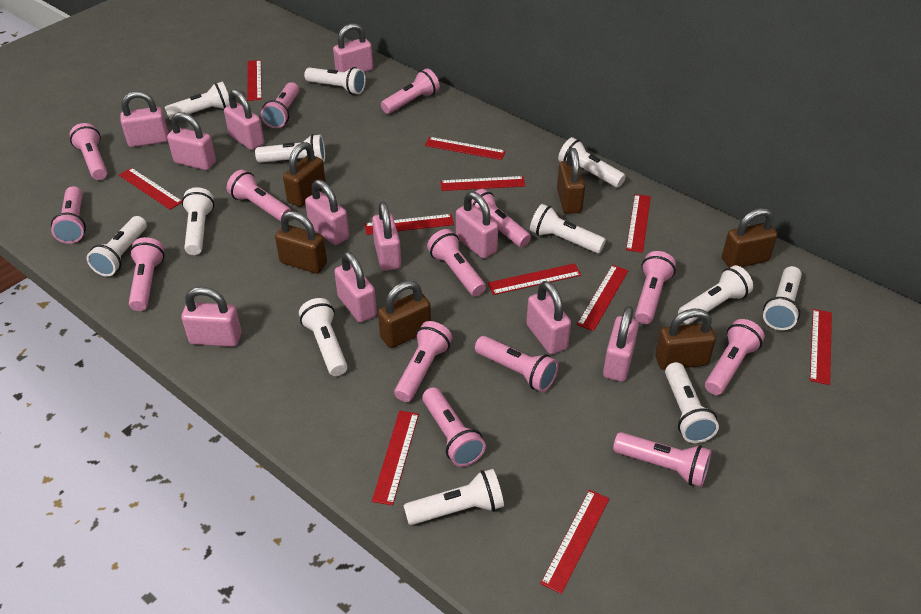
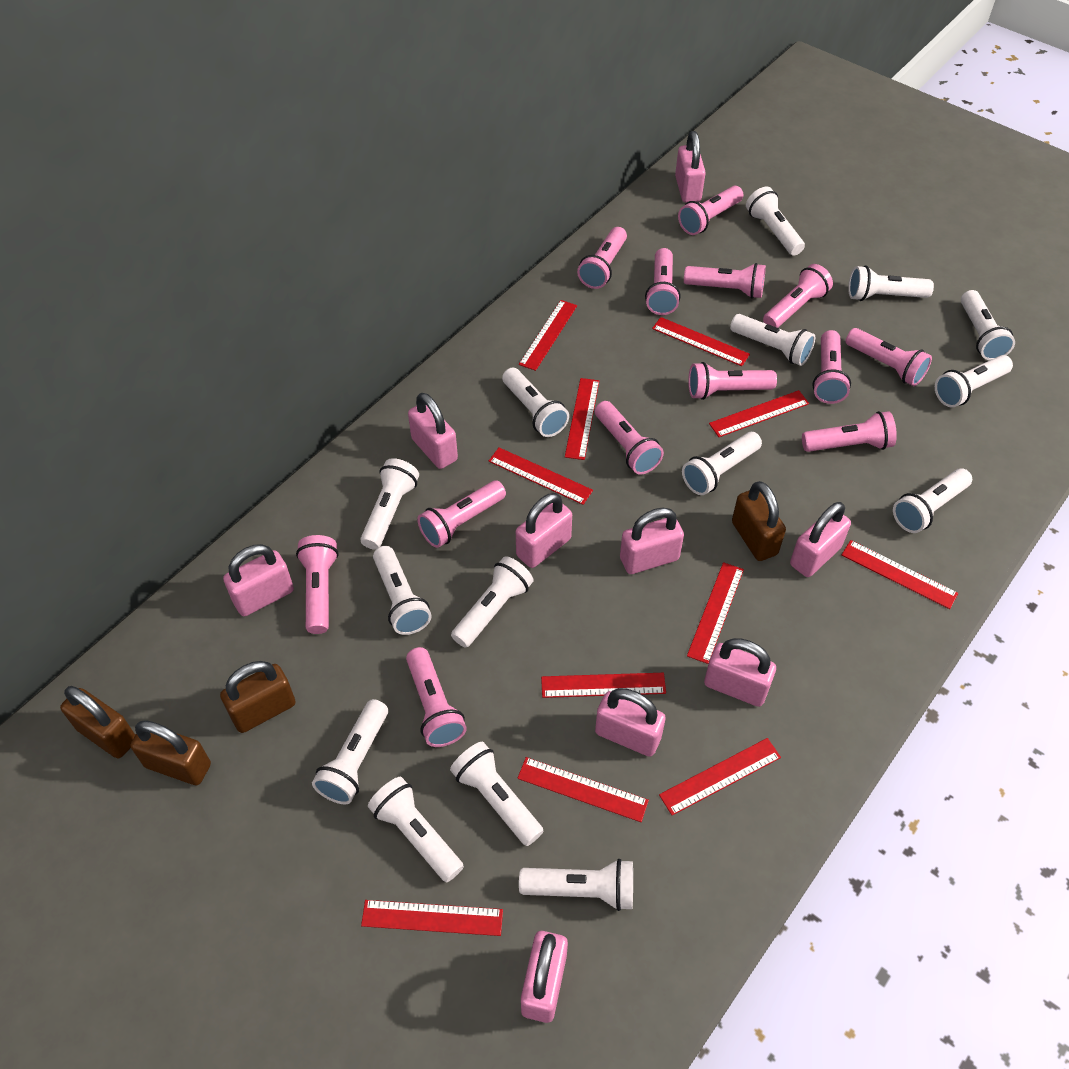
brown padlock: [275,211,327,274] [283,142,326,207] [378,281,431,348] [557,148,585,214] [655,309,716,370] [722,208,778,268] = 6 -> [60,686,135,758] [131,721,211,785] [220,661,296,733] [732,481,786,561] = 4
pink flashlight: [51,186,86,244] [70,123,107,180] [129,237,165,311] [227,170,291,221] [261,82,299,128] [381,69,440,114] [394,321,452,402] [422,387,486,467] [427,229,486,296] [471,189,531,247] [475,336,558,392] [613,432,712,487] [635,251,676,324] [705,319,765,395] = 14 -> [296,535,339,634] [406,647,467,747] [417,480,506,548] [577,227,627,289] [595,401,664,475] [645,248,681,315] [678,186,743,235] [684,263,766,299] [688,362,777,400] [763,264,833,328] [802,411,897,452] [812,330,851,404] [846,328,932,386] = 13
pink padlock: [120,91,168,147] [167,112,216,170] [181,287,242,347] [224,89,264,150] [305,180,349,245] [333,23,373,72] [334,251,377,323] [372,201,401,271] [456,192,498,259] [526,281,571,355] [603,306,639,382] = 11 -> [223,544,294,616] [408,393,458,469] [516,493,572,568] [521,931,568,1023] [595,688,666,757] [620,508,684,574] [675,131,706,202] [704,638,776,707] [790,502,851,577] = 9
white flashlight: [87,216,147,276] [165,81,230,120] [182,187,214,255] [255,134,325,163] [299,298,348,376] [304,67,366,94] [404,469,504,525] [530,204,606,253] [558,137,626,187] [665,362,719,443] [678,265,753,324] [763,266,802,330] = 12 -> [312,699,388,804] [360,458,419,550] [368,777,464,882] [373,546,431,635] [450,742,544,846] [451,556,533,648] [502,368,569,437] [519,859,633,911] [682,432,762,495] [730,314,815,366] [746,187,805,256] [848,266,934,301] [893,468,972,533] [935,355,1013,407] [961,290,1015,360] = 15

